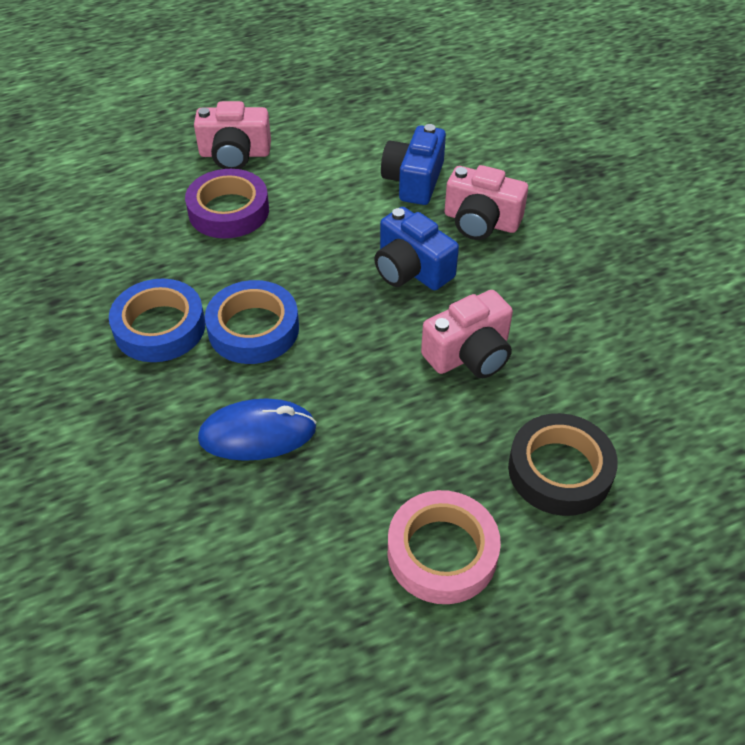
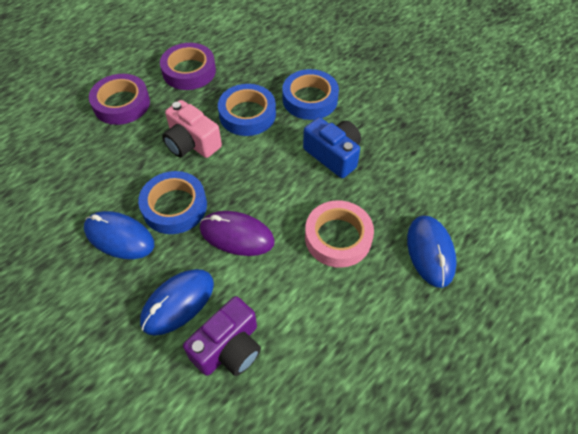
black tape: [508,413,618,516] = 1 -> none = 0
blue camera: [374,207,459,290] [381,124,446,205] = 2 -> [303,117,361,178] = 1
blue mouse: [198,399,316,461] = 1 -> [84,211,154,259] [140,269,214,336] [407,215,457,288] = 3
blue tape: [109,279,205,362] [205,280,299,364] = 2 -> [138,171,207,234] [218,84,276,136] [282,69,339,120] = 3
pink camera: [194,101,271,169] [421,290,513,378] [445,165,528,240] = 3 -> [162,100,222,158] = 1
purple camera: none = 0 -> [183,296,261,376] = 1
purple mouse: none = 0 -> [200,211,275,256] = 1
purple tape: [185,169,269,238] = 1 -> [89,74,150,125] [160,43,216,90] = 2

